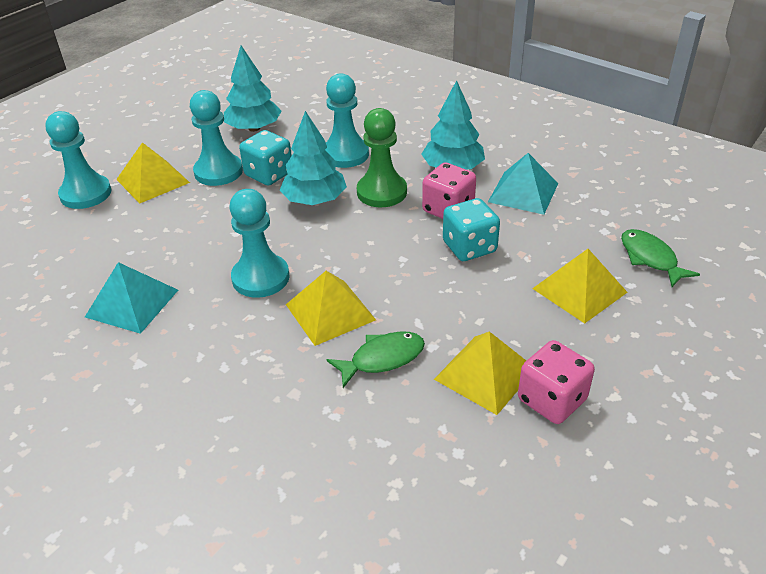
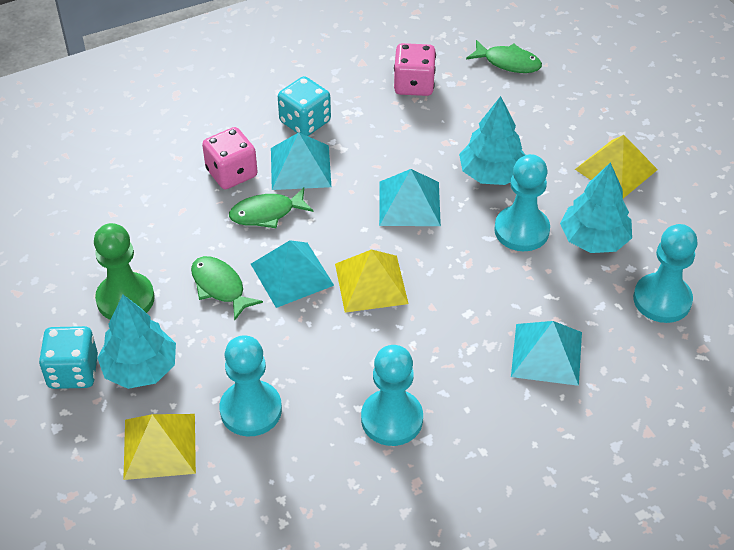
green fish: [326,331,425,388] [621,229,700,287] = 2 -> [191,256,263,321] [229,188,314,228] [466,40,542,73] = 3
turquoise pyramid: [85,262,178,334] [488,153,558,215] = 2 -> [251,240,334,308] [271,132,331,190] [379,169,441,226] [511,321,582,386] = 4
yellow pyramid: [116,142,190,204] [286,271,376,346] [434,331,526,415] [532,249,628,323] = 4 -> [123,414,196,480] [335,249,409,313] [575,135,658,198] = 3

